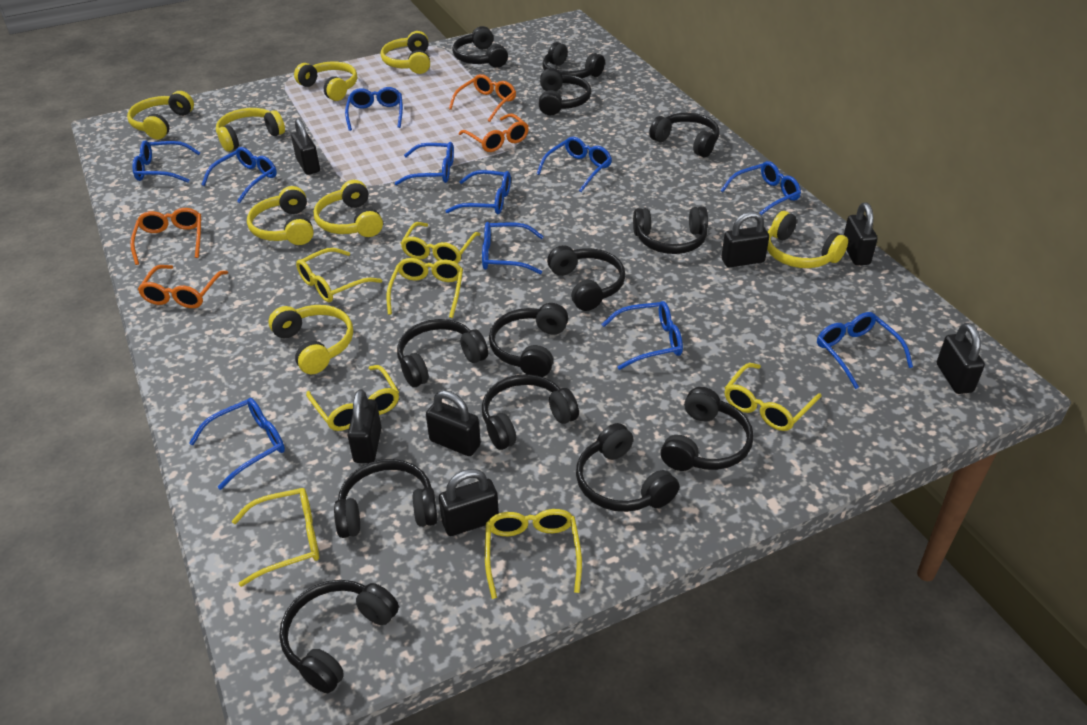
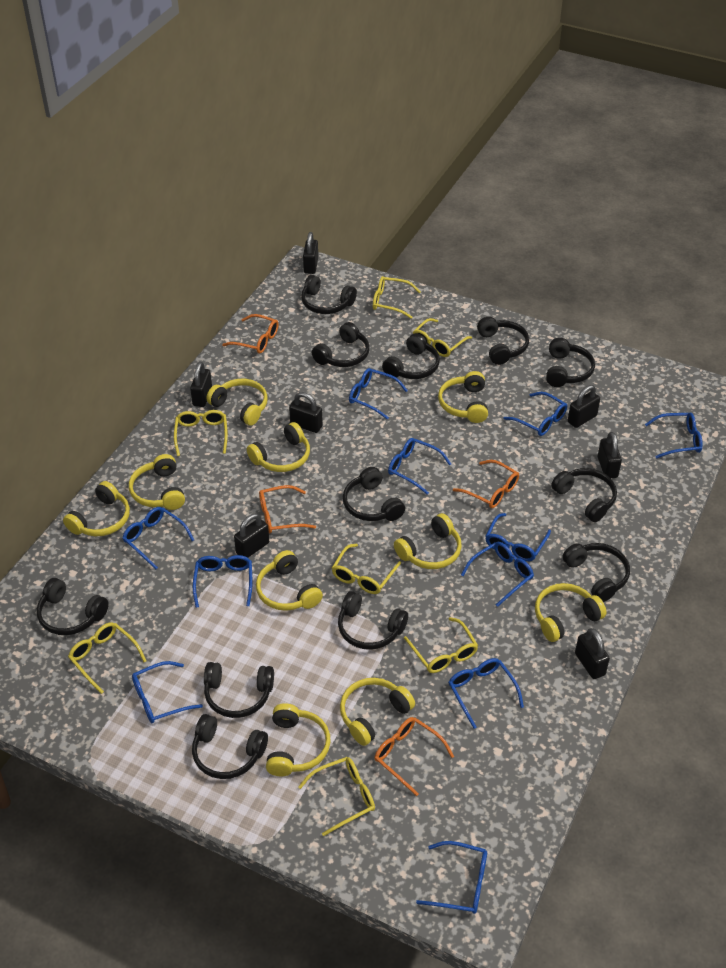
black headphones: [279,580,399,693] [334,459,438,538] [397,319,488,387] [452,26,508,68] [482,374,579,450] [489,303,568,377] [539,68,591,116] [543,42,605,78] [547,245,625,311] [576,423,679,512] [633,206,708,254] [649,113,720,157] [661,387,754,471] = 13 -> [37,578,109,635] [192,714,268,779] [204,662,274,718] [301,275,357,314] [311,322,369,367] [338,591,408,650] [343,467,405,521] [382,333,440,379] [477,317,529,365] [546,338,595,387] [551,468,617,522] [562,543,630,602] = 12
yellow headphones: [127,91,194,139] [216,108,285,151] [247,186,314,245] [268,305,353,374] [294,62,357,101] [313,180,383,237] [381,31,430,74] [767,211,848,268] = 8 -> [63,481,130,537] [129,454,185,510] [206,379,268,425] [247,422,310,472] [256,550,323,611] [266,703,331,776] [340,678,415,746] [394,513,462,569] [438,371,488,423] [535,583,606,642] = 10

